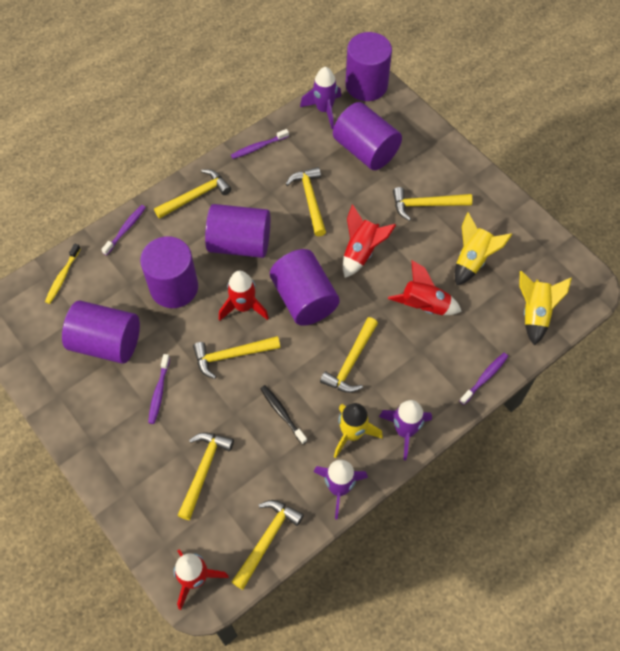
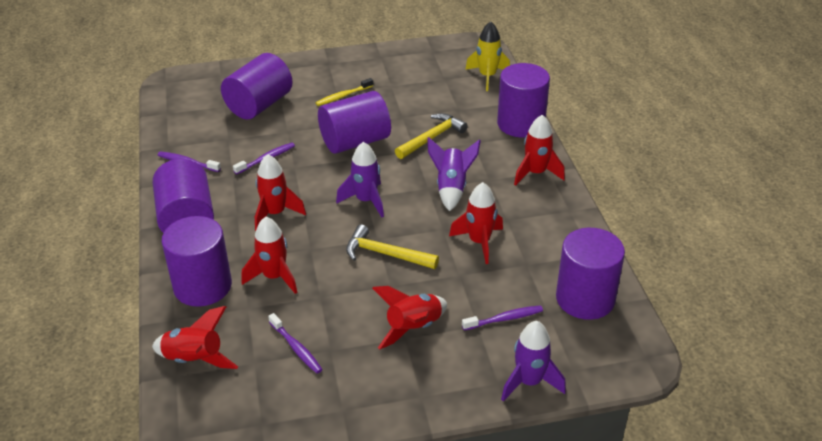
black toothbrush: [260,385,307,445] = 1 -> none = 0
red rocket: [173,549,229,610] [219,271,269,321] [343,204,396,278] [388,260,462,315] = 4 -> [152,306,238,369] [241,217,297,294] [255,154,306,231] [372,286,447,349] [449,182,503,264] [514,115,565,186] = 6
yellow hammer: [154,169,231,219] [178,432,234,520] [193,336,281,379] [232,500,304,590] [286,167,326,236] [320,317,378,393] [393,187,473,221] = 7 -> [346,224,439,269] [395,113,468,159] = 2
yellow rocket: [334,403,383,458] [455,212,512,286] [519,271,572,346] = 3 -> [465,21,510,91] = 1

